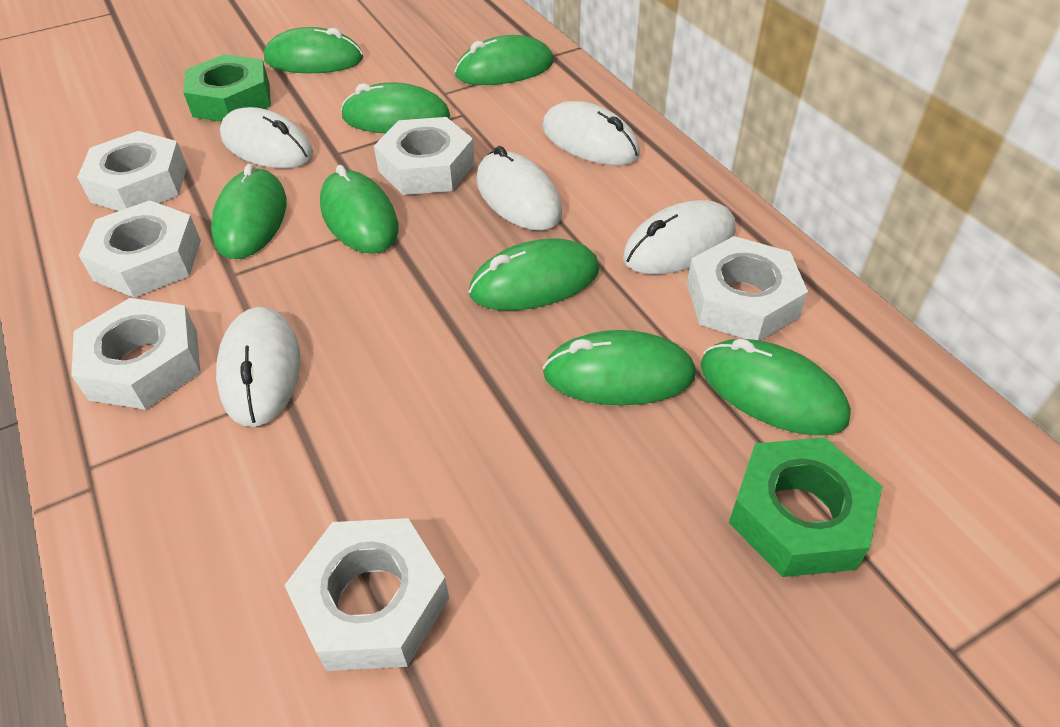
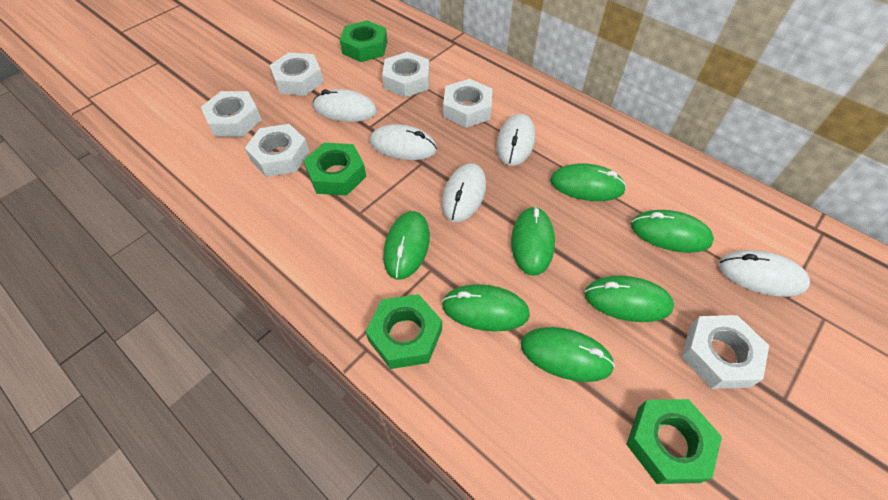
green mouse: [211,164,286,259] [264,27,363,73] [320,165,399,254] [341,82,450,133] [454,35,554,85] [469,238,600,311] [542,330,696,406] [701,339,851,435] = 8 -> [383,211,430,280] [442,284,530,331] [511,206,555,276] [521,327,615,382] [550,163,626,201] [584,276,674,322] [631,210,714,253] = 7
green nut: [183,54,271,122] [729,437,882,577] = 2 -> [303,143,366,196] [340,20,388,62] [366,294,442,369] [626,399,722,484] = 4

